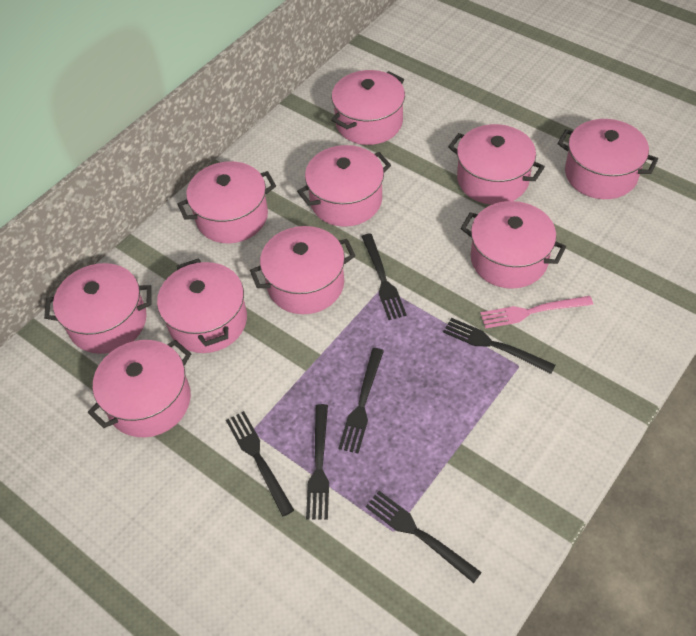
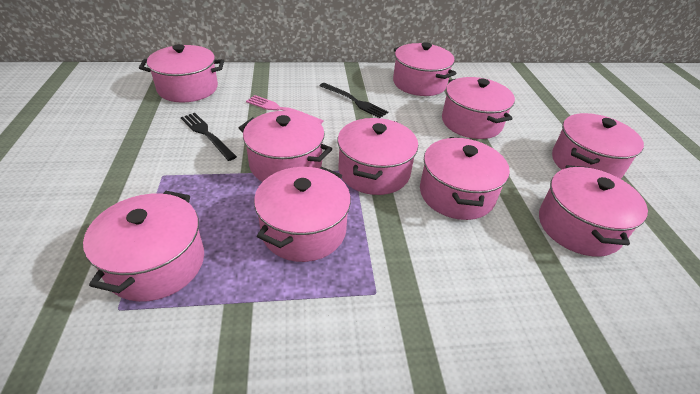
black fork: [226,411,294,517] [306,404,329,520] [338,348,384,453] [361,233,407,320] [366,491,482,583] [443,318,556,374] = 6 -> [181,113,237,161] [320,83,388,118] = 2

